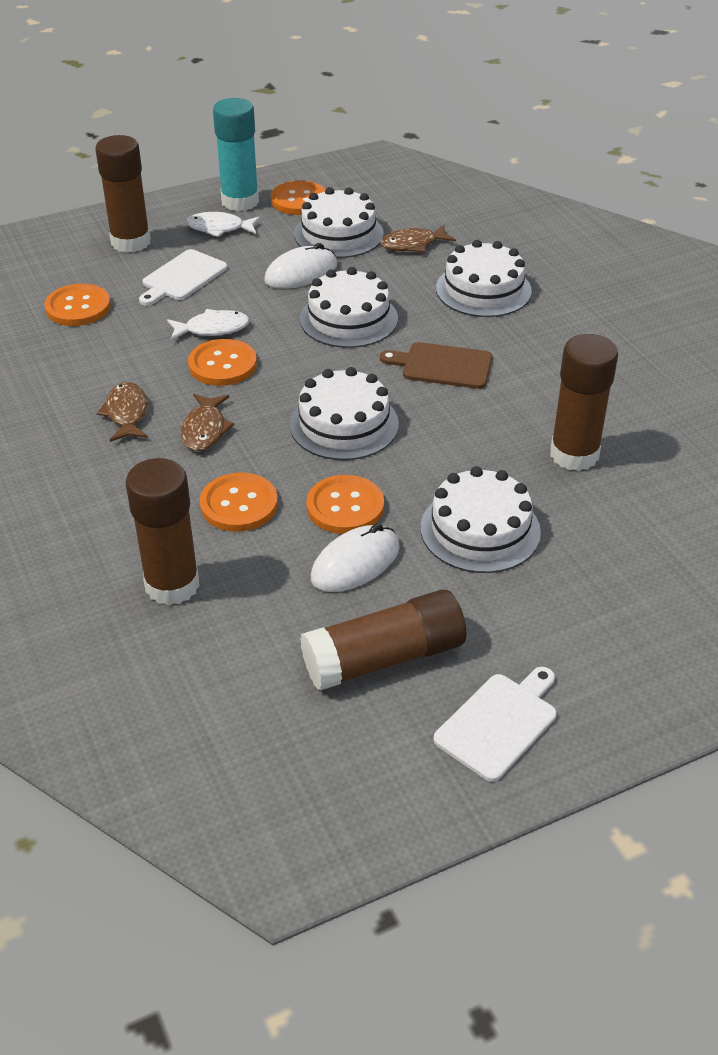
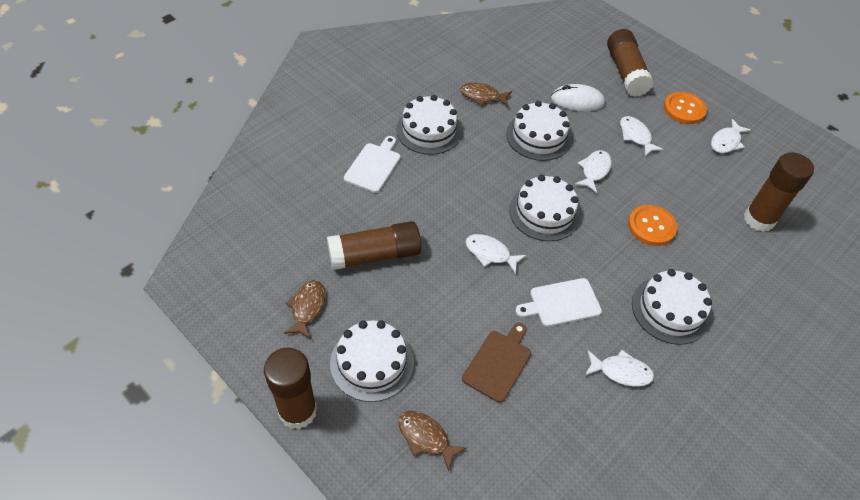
orange button: [45,284,111,326] [188,339,257,386] [200,473,278,532] [271,181,326,215] [306,475,384,534] = 5 -> [628,205,677,246] [664,92,707,124] = 2
turquoise glue stick: [213,98,259,211] = 1 -> none = 0
white fish: [167,309,250,340] [186,212,260,237] = 2 -> [466,234,526,274] [575,150,612,193] [585,350,654,387] [620,116,664,156] [711,119,751,153] = 5
white mouse: [264,243,338,289] [311,524,400,592] = 2 -> [551,84,605,111] = 1

